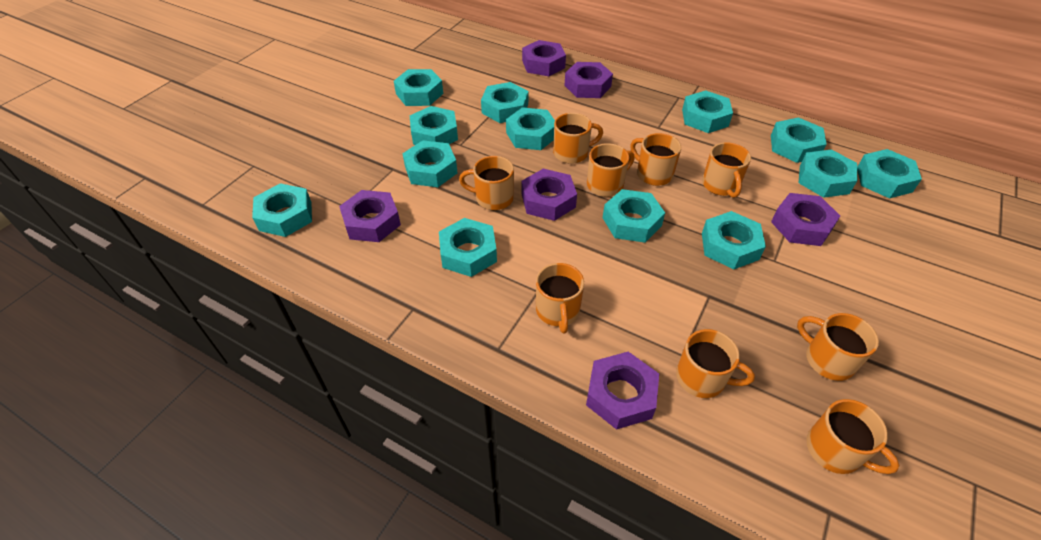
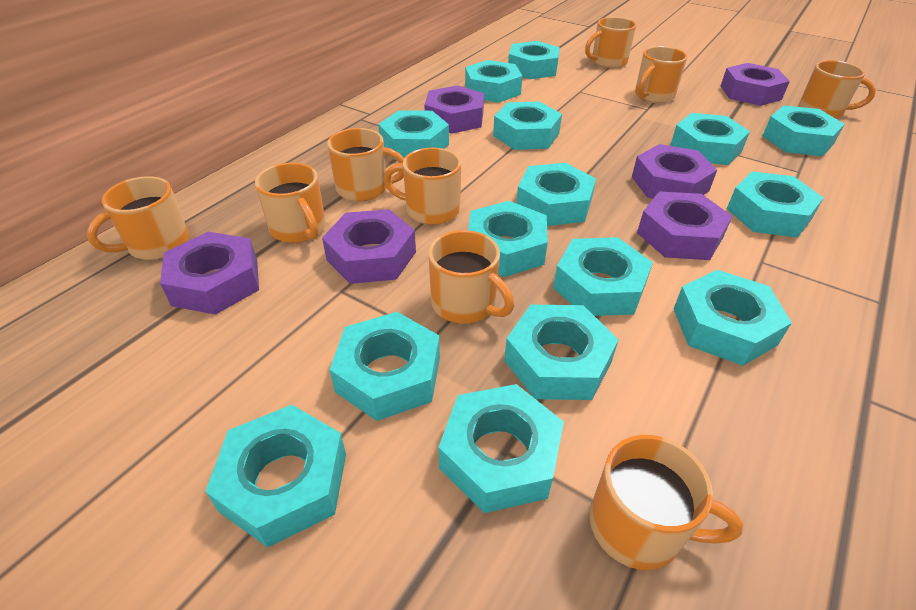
turquoise nut: [252,183,312,237] [394,69,443,106] [402,140,457,187] [410,106,458,145] [439,218,497,277] [481,82,529,123] [506,107,555,150] [603,189,665,243] [682,90,733,133] [702,211,766,269] [771,117,826,163] [799,149,857,198] [857,149,922,199] = 13 -> [205,405,346,547] [329,312,440,421] [378,110,449,160] [438,384,564,513] [465,60,523,103] [468,201,548,277] [493,101,562,150] [504,305,619,400] [508,41,560,79] [516,163,596,226] [553,237,653,316] [671,113,750,165] [673,270,792,366] [727,172,824,238] [763,105,844,156] = 15

